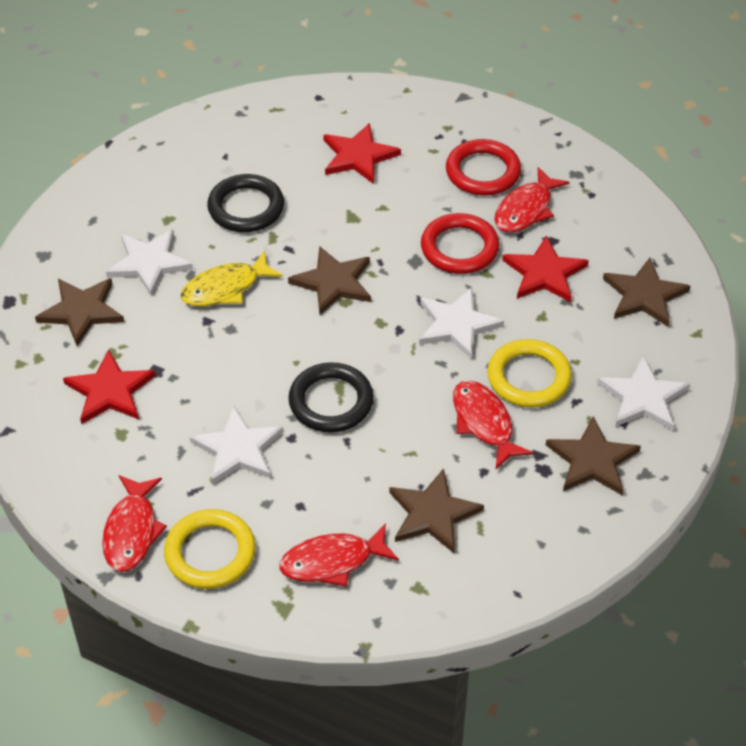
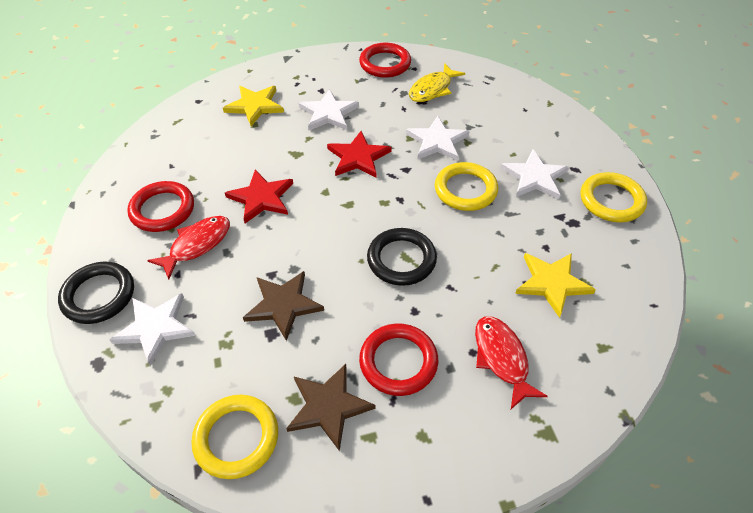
brown star: [35,278,124,346] [288,246,371,315] [389,468,484,553] [546,416,641,495] [603,258,691,326] = 5 -> [243,271,324,341] [286,364,375,451] = 2
red fish: [102,475,167,572] [279,523,399,587] [453,381,533,469] [494,167,570,233] = 4 -> [147,216,230,280] [475,316,548,409] = 2
red ring: [421,213,499,274] [446,139,521,196] = 2 -> [127,181,194,232] [359,43,411,78] [359,323,438,396] = 3
red star: [63,349,155,425] [323,123,401,184] [502,235,589,302] = 3 -> [225,170,293,223] [327,131,392,178] = 2
yellow ring: [164,509,256,589] [487,339,572,408] = 2 -> [192,395,278,479] [435,162,498,211] [580,172,647,222] = 3
yellow star: none = 0 -> [223,86,284,127] [515,253,596,318] = 2

